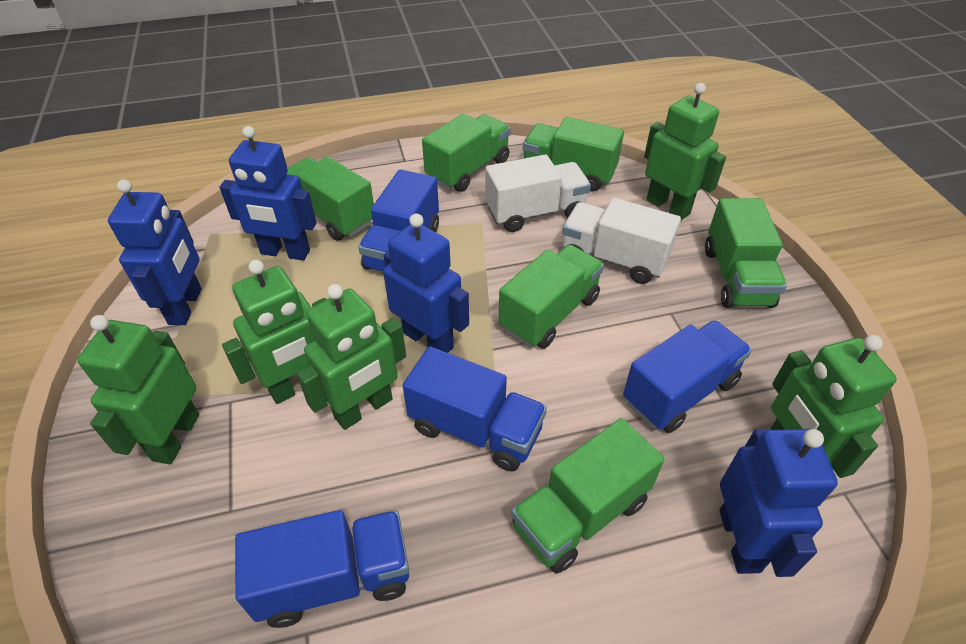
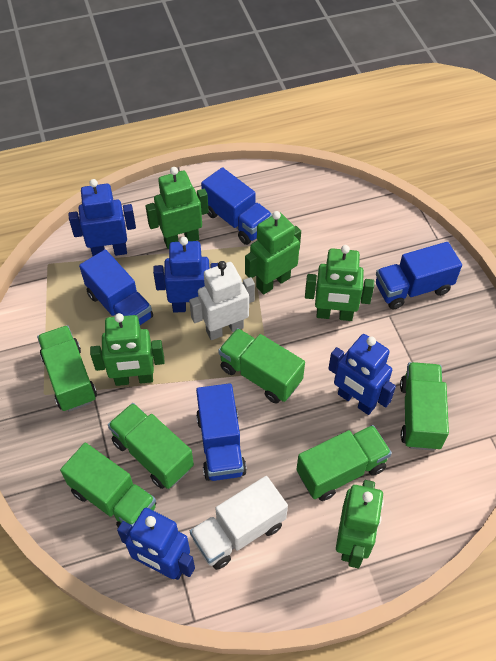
white robot: none = 0 -> [189,261,255,340] = 1
white truck: [485,154,591,232] [562,198,681,284] = 2 -> [190,476,288,570] = 1

